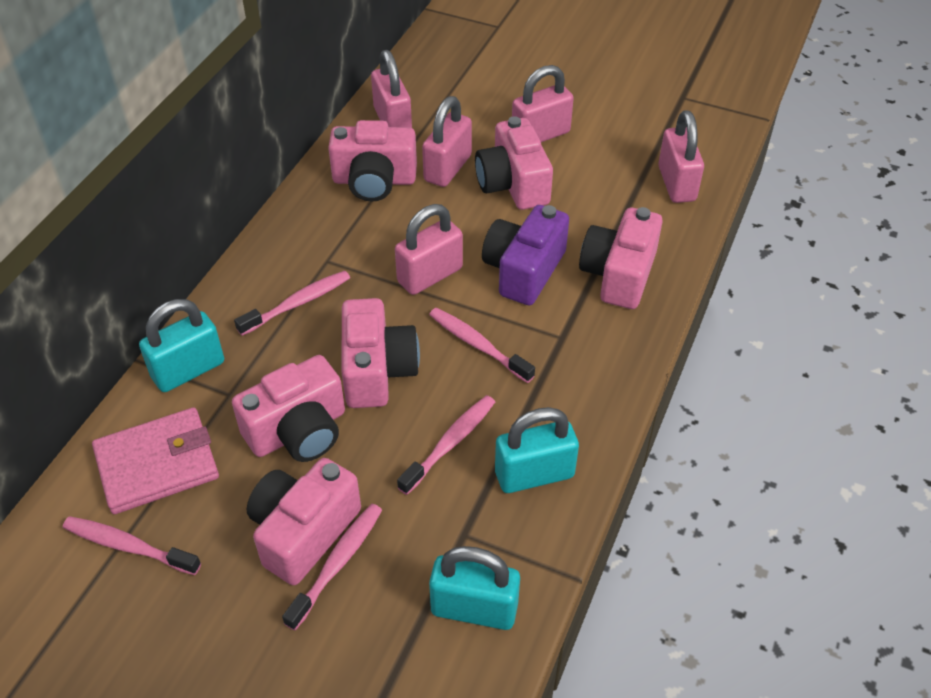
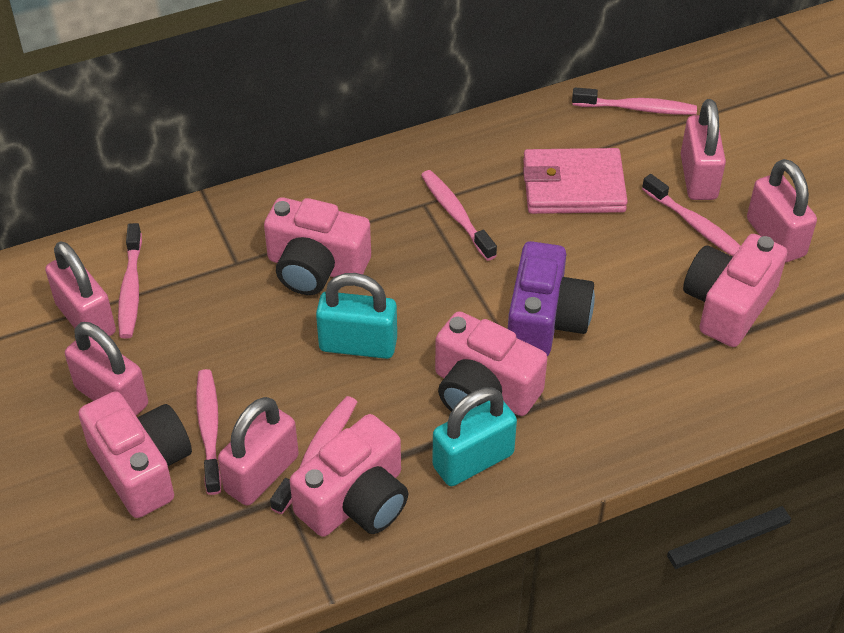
pink camera: [232,355,345,462] [247,458,361,585] [328,120,417,202] [342,298,420,408] [475,116,553,210] [579,207,663,309] = 6 -> [78,391,192,518] [264,197,371,295] [290,414,408,537] [435,311,547,416] [683,234,787,347] = 5
pink toothbrush: [63,516,201,575] [234,271,350,336] [282,504,382,631] [397,395,495,495] [429,308,535,383] = 5 -> [118,223,142,339] [196,369,222,495] [270,396,357,514] [421,170,497,261] [572,88,697,115] [642,174,740,256] = 6
turquoise padlock: [139,299,224,392] [429,546,520,630] [495,407,579,493] = 3 -> [316,273,397,359] [433,387,517,486] = 2

